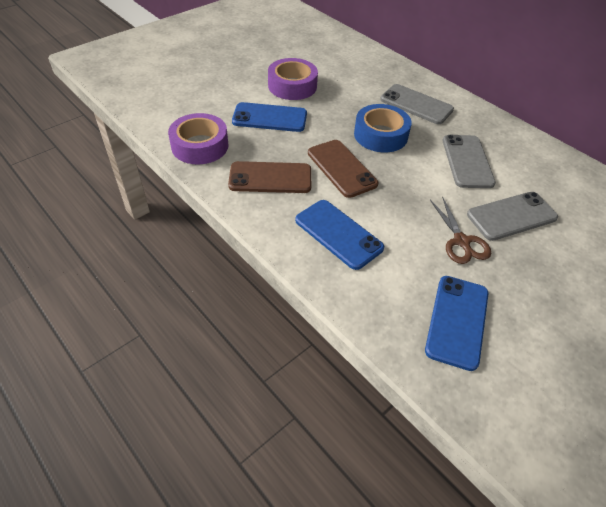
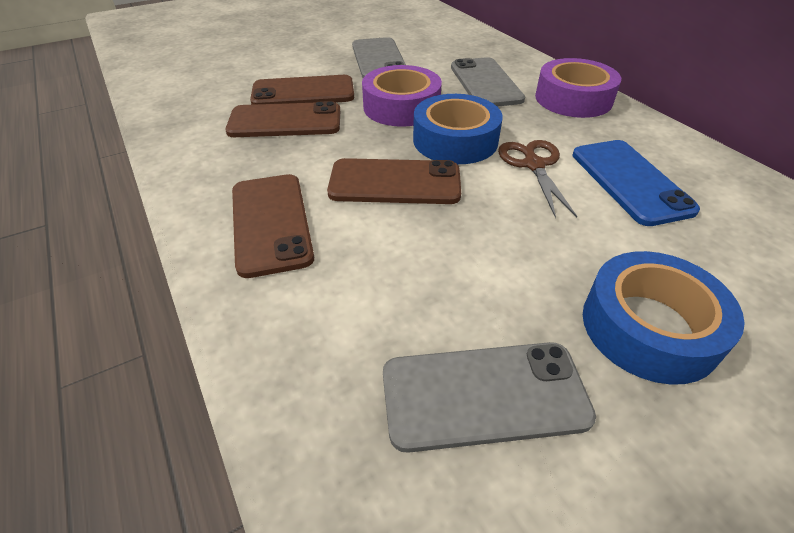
blue phone: [232,102,307,132] [295,200,384,270] [425,276,489,371] = 3 -> [573,140,700,226] = 1
blue tape: [354,104,412,152] = 1 -> [413,94,503,164] [583,251,745,385] = 2
brown phone: [228,161,311,193] [308,140,378,198] = 2 -> [225,101,340,137] [232,174,314,278] [250,75,354,105] [327,158,461,204] = 4

